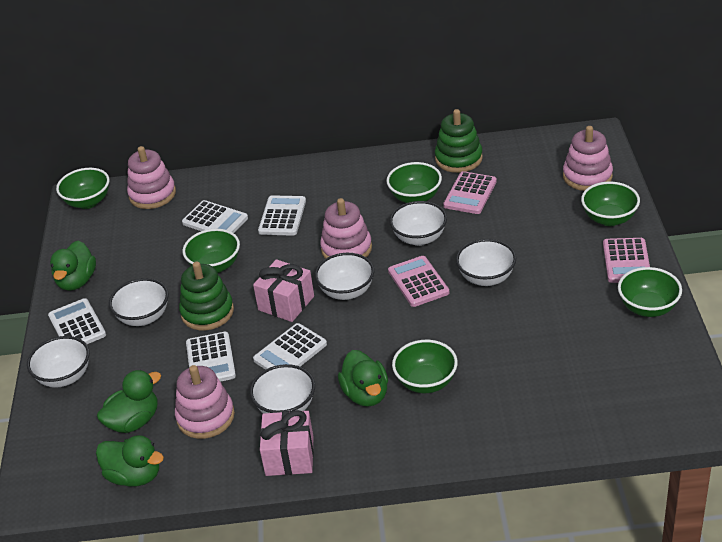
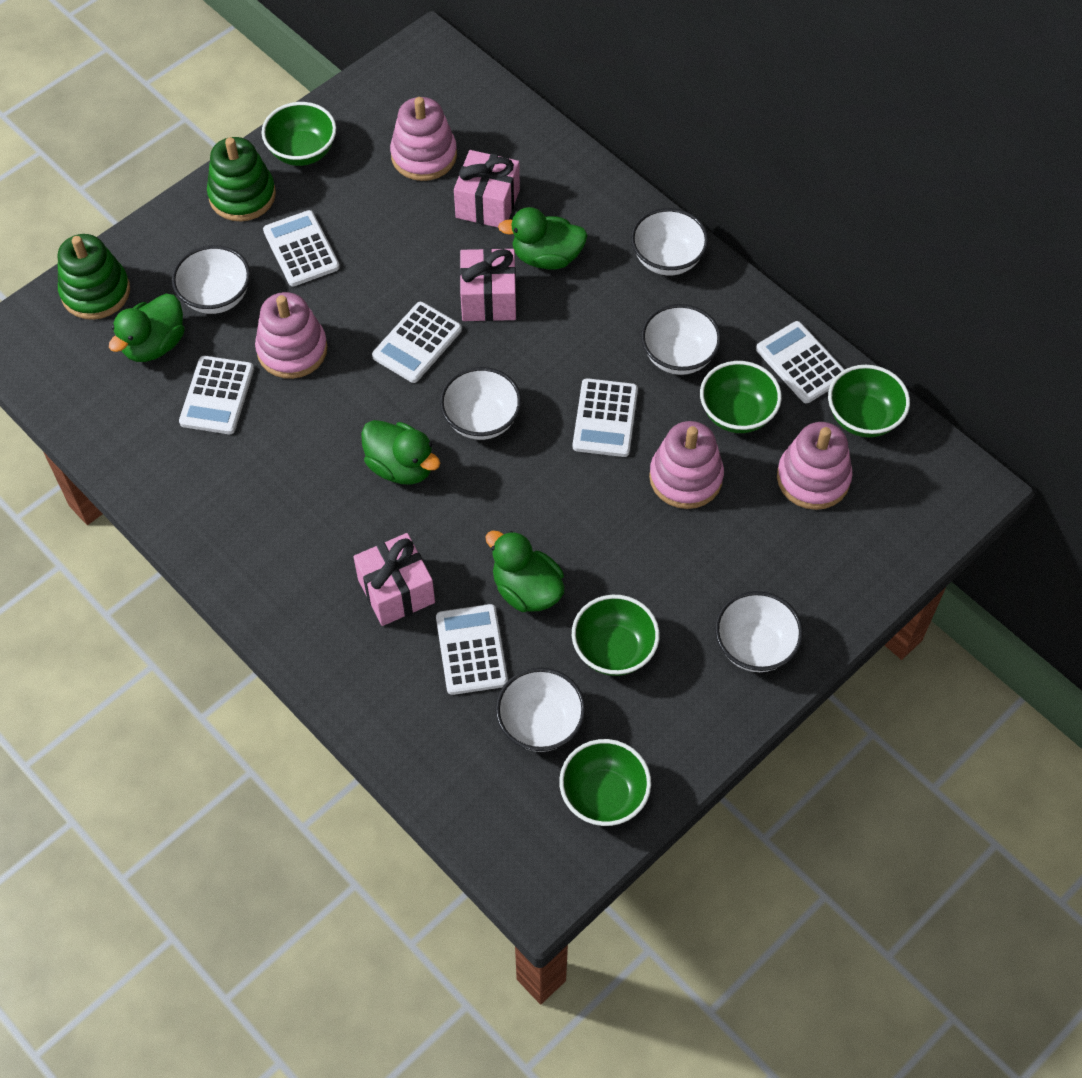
green bowl: [56,168,109,209] [183,229,240,273] [386,162,442,203] [392,340,458,393] [581,182,640,226] [618,267,682,317] = 6 -> [262,102,336,166] [559,739,651,826] [572,595,659,676] [700,361,782,433] [828,365,910,437] = 5
pink calculator: [388,256,449,307] [443,171,497,214] [603,238,650,283] = 3 -> none = 0
pink gift: [253,259,314,322] [260,410,314,476] = 2 -> [353,533,435,626] [454,150,520,227] [460,248,516,321] = 3
white calculator: [48,298,106,344] [182,200,248,233] [186,332,236,382] [253,323,327,370] [258,195,306,236] = 5 -> [179,356,254,434] [263,210,340,286] [372,302,462,383] [436,604,508,695] [573,378,638,457] [756,321,845,403] = 6

